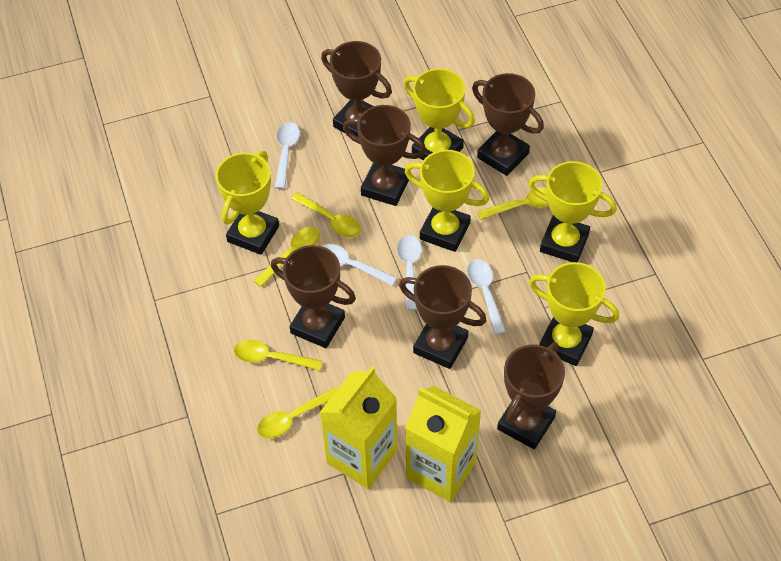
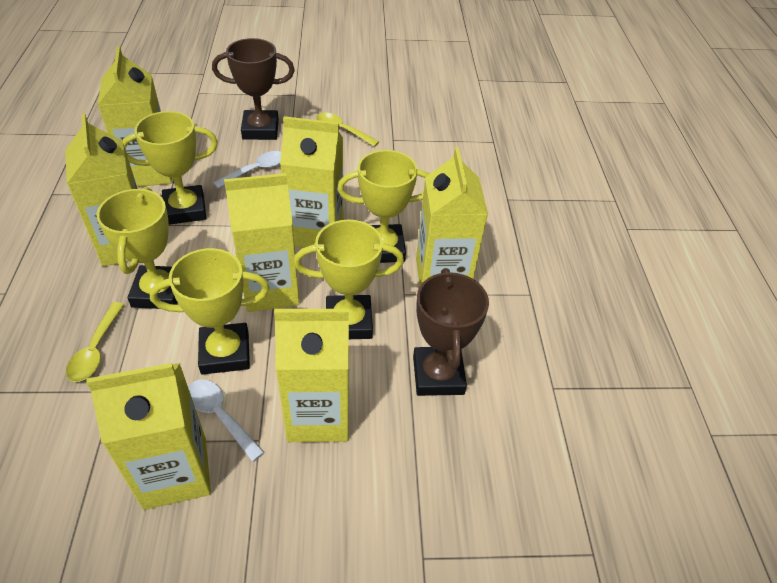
brown trophy: [271,245,356,348] [321,41,392,137] [343,105,426,206] [399,265,487,369] [472,73,544,176] [497,342,565,449] = 6 -> [212,38,295,140] [413,268,489,396] = 2
white spoon: [275,122,300,189] [322,244,397,286] [397,235,422,310] [467,259,506,334] = 4 -> [188,379,264,462] [213,151,281,188] = 2
yellow carton: [320,367,397,489] [405,385,482,502] = 2 -> [65,114,138,266] [86,363,211,510] [98,46,172,187] [224,173,300,312] [274,309,349,442] [280,116,343,247] [416,148,488,286] = 7
yellow spoon: [234,340,323,371] [254,227,320,287] [257,387,338,439] [291,192,361,238] [477,187,549,220] = 5 -> [66,302,124,382] [316,113,379,147] = 2

